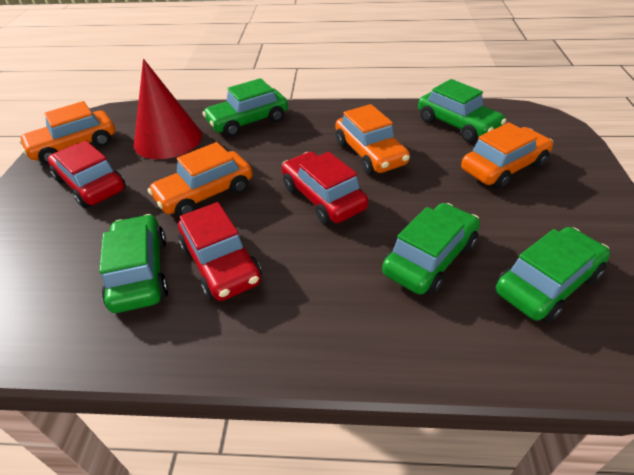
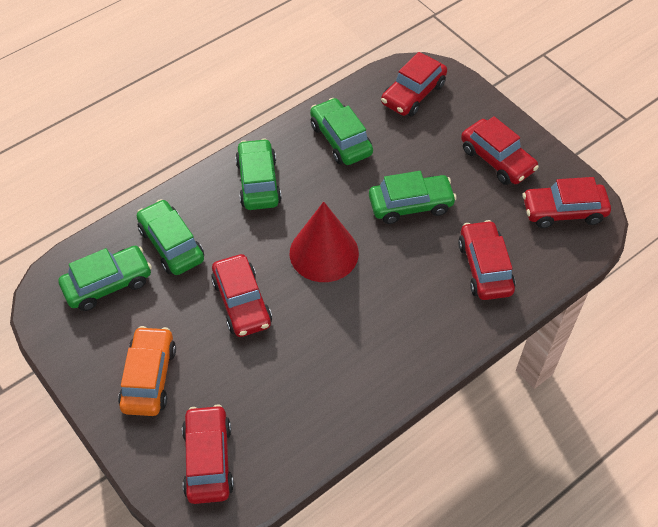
orange car: [18,101,115,164] [148,142,252,217] [335,104,410,174] [461,122,553,189] = 4 -> [118,326,176,416] = 1
red car: [48,141,126,208] [178,202,262,301] [282,152,368,225] = 3 -> [182,404,234,504] [211,254,272,337] [381,52,447,116] [458,220,516,300] [461,116,539,185] [523,177,611,228] = 6

